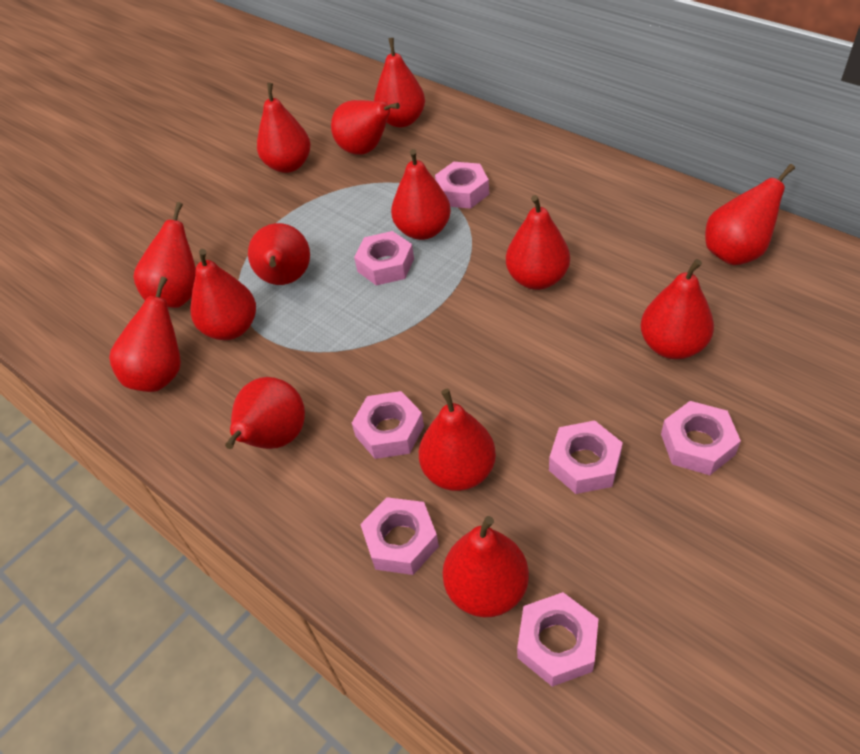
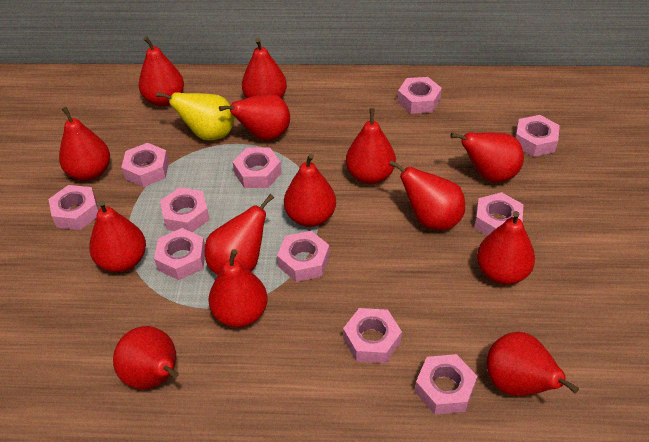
pink nut: [352,391,424,459] [354,231,414,286] [360,497,439,575] [435,162,489,209] [517,592,598,687] [549,420,623,494] [661,401,741,475] = 7 -> [48,185,99,230] [121,143,169,187] [154,228,205,280] [160,187,210,232] [233,147,282,188] [277,231,330,282] [343,308,402,363] [397,77,442,114] [415,354,477,415] [474,192,523,236] [515,115,560,157] = 11
yellow pear: none = 0 -> [156,92,235,140] = 1

